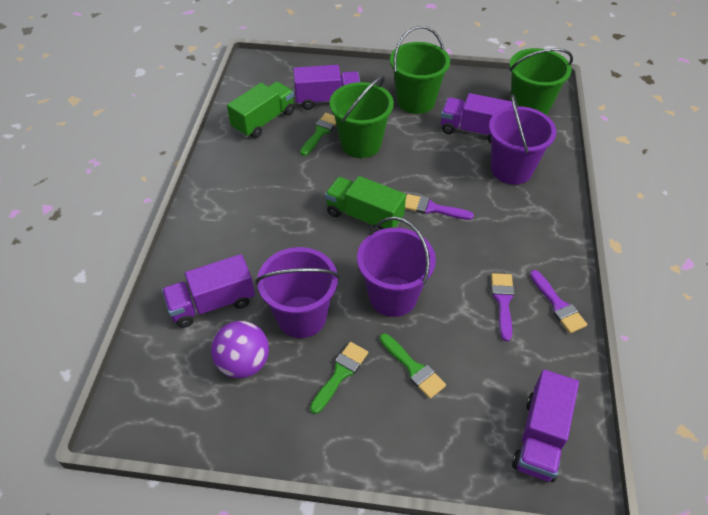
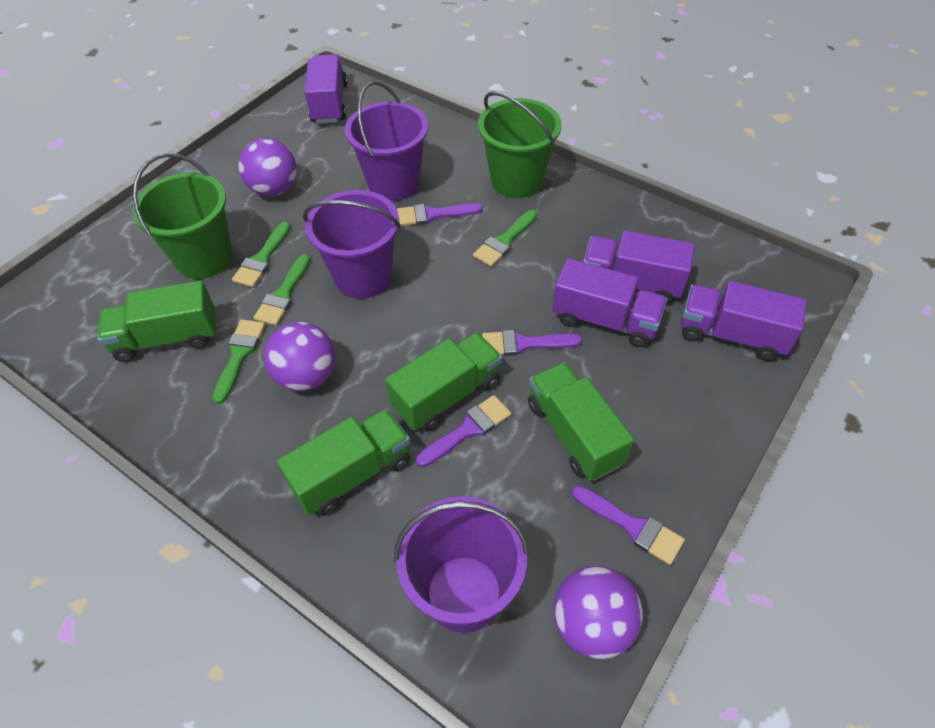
green brush: [300,113,336,156] [310,342,368,414] [380,334,446,399] = 3 -> [212,319,265,404] [232,222,291,287] [254,254,310,325] [473,210,537,267] = 4
green bucket: [330,76,394,158] [390,26,450,114] [510,48,573,115] = 3 -> [133,153,232,279] [478,91,562,198] = 2
green truck: [227,82,294,138] [325,176,406,232] = 2 -> [97,280,216,362] [277,408,410,516] [385,332,502,432] [528,362,634,481] = 4
purple ball: [211,321,269,378] = 1 -> [238,138,297,196] [264,322,335,391] [553,566,643,659] = 3
purple brush: [405,194,474,220] [491,273,515,341] [530,270,587,333] = 3 -> [397,203,483,226] [416,395,511,467] [482,330,582,356] [572,486,685,565] = 4

